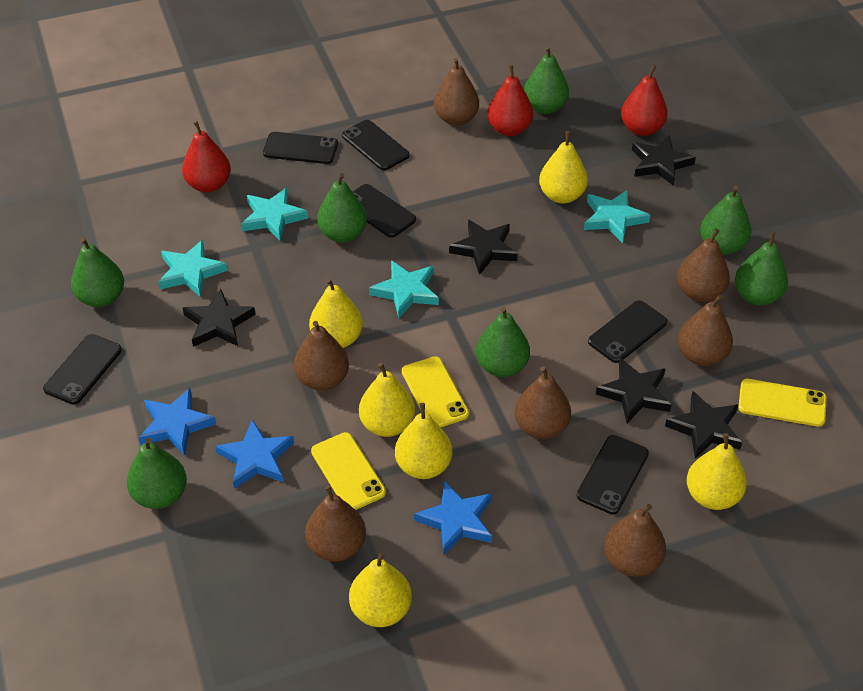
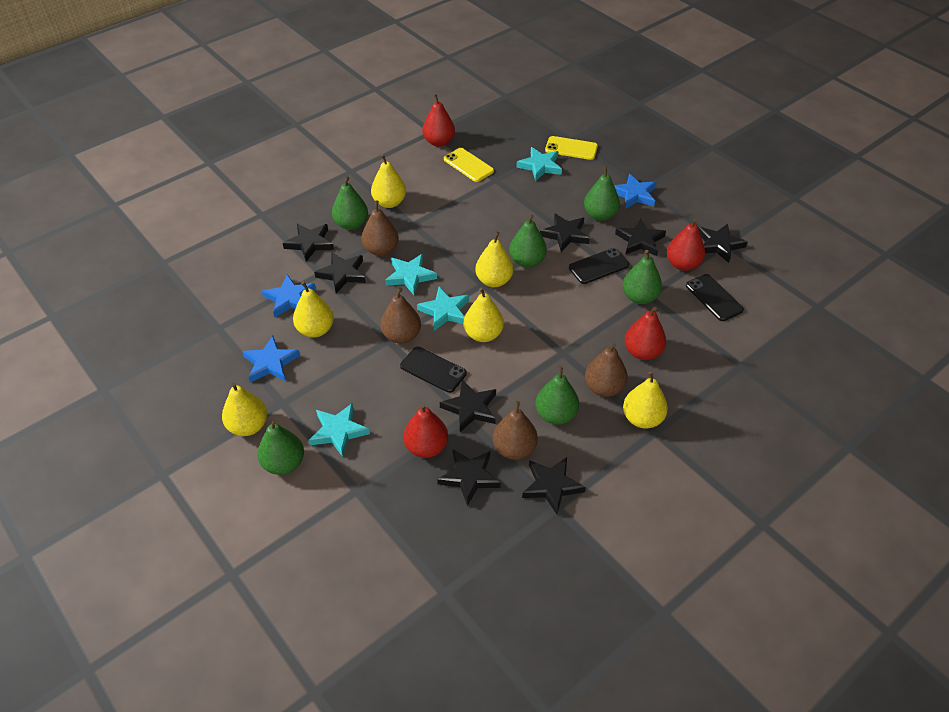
black phone: [43,334,122,404] [263,132,338,164] [342,120,409,170] [353,184,416,238] [577,435,649,514] [588,300,667,363] = 6 -> [400,347,467,393] [569,248,629,284] [686,274,744,321] = 3
black star: [183,289,255,347] [449,219,518,275] [596,358,671,423] [632,135,696,186] [665,391,742,459] = 5 -> [283,224,334,262] [314,252,366,293] [437,449,501,506] [440,380,496,432] [522,457,586,515] [540,213,590,252] [615,218,666,256] [698,224,748,263] = 8
brown pear: [294,321,349,391] [305,485,366,562] [434,58,479,126] [515,366,571,439] [604,504,666,577] [677,229,730,302] [678,294,733,366] = 7 -> [361,200,399,256] [380,287,421,344] [493,401,538,460] [585,343,628,397] = 4
green pear: [71,238,124,307] [127,438,187,509] [317,173,367,243] [476,307,530,377] [524,46,569,114] [700,186,751,255] [735,231,788,306] = 7 -> [257,419,304,475] [332,176,368,230] [509,215,547,268] [535,366,579,425] [584,166,620,221] [623,250,662,304] = 6
red pear: [182,121,231,193] [487,65,533,136] [621,65,668,136] = 3 -> [403,404,448,458] [422,94,455,147] [624,307,666,360] [667,218,705,271] = 4
yellow phone: [311,432,386,510] [402,356,469,427] [738,379,827,427] = 3 -> [444,148,494,182] [545,136,598,160] = 2

